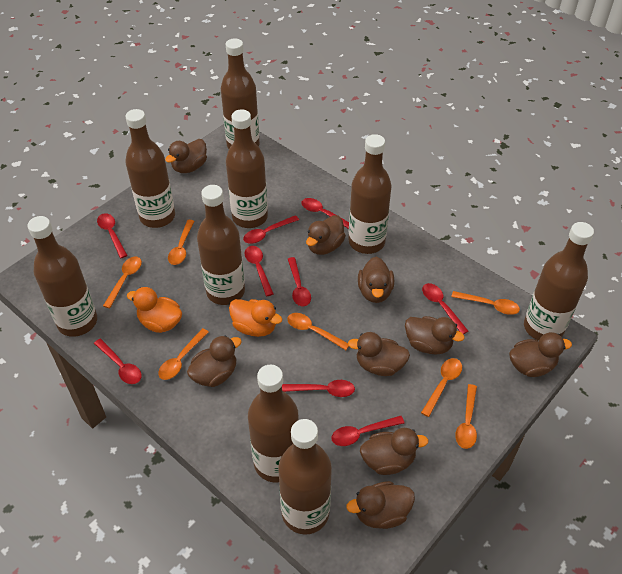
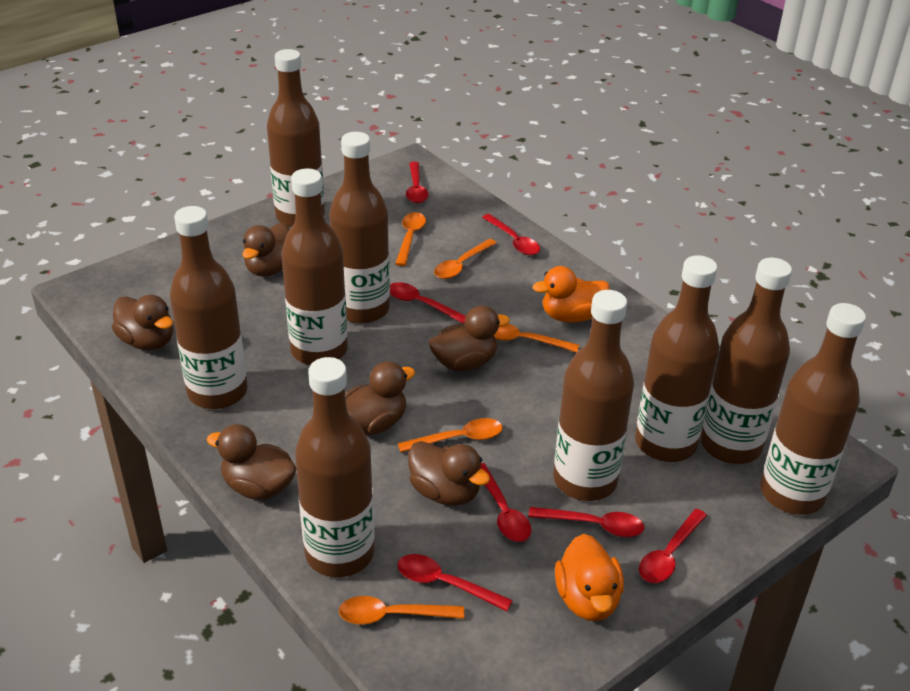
brown duck: [165,139,207,173] [187,335,242,387] [306,215,346,255] [346,481,415,529] [348,332,410,376] [358,257,394,303] [360,428,428,475] [405,316,465,355] [509,332,572,377] = 9 -> [112,295,173,350] [207,424,296,499] [242,223,290,277] [345,361,415,435] [408,441,490,506] [429,305,510,371] = 6
orange spoon: [103,257,142,308] [158,328,209,380] [168,220,194,265] [287,313,349,350] [421,358,462,417] [451,291,520,315] [455,384,477,449] = 7 -> [339,596,464,625] [395,212,426,266] [398,418,503,452] [434,239,496,279] [494,324,579,353] = 5
red spoon: [94,339,142,384] [97,213,128,258] [243,215,299,244] [245,246,274,296] [282,380,355,397] [288,257,311,306] [301,198,349,229] [331,416,404,446] [422,283,469,334] = 9 -> [390,282,466,324] [397,554,513,611] [406,162,428,203] [480,463,531,542] [482,214,540,255] [528,507,644,537] [639,509,707,583] = 7

